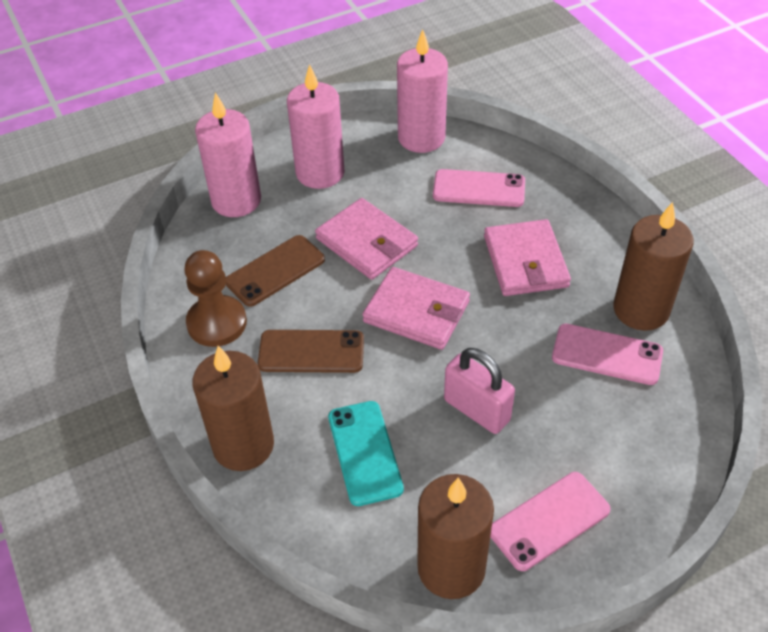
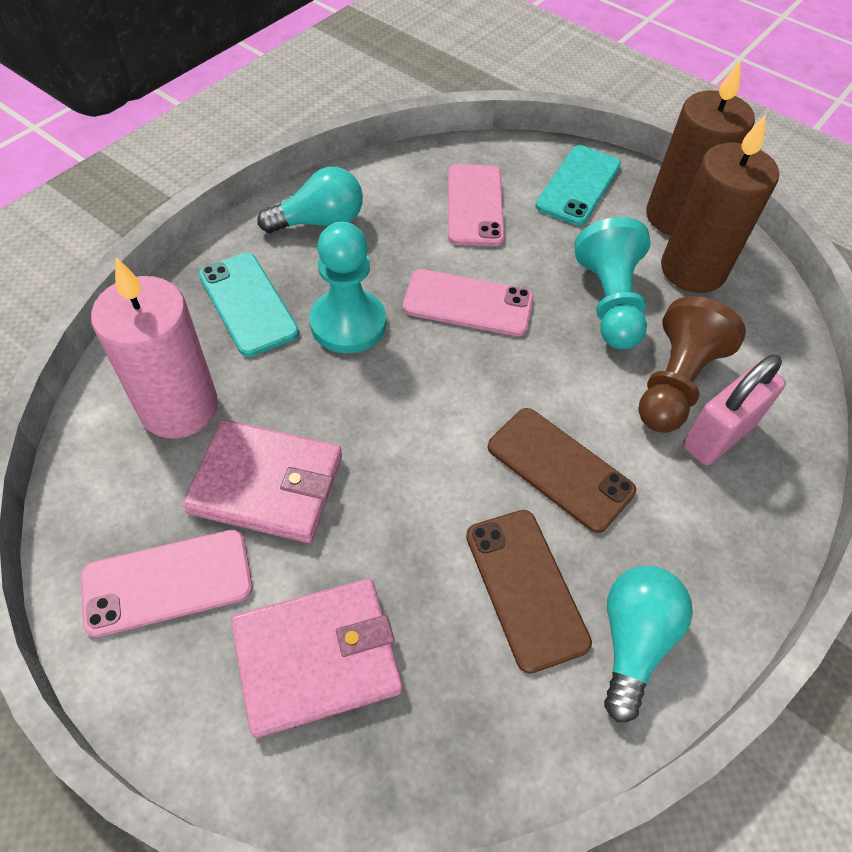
brown candle: [192,346,274,471] [417,474,494,599] [613,202,694,331] = 3 -> [646,60,755,236] [661,114,779,293] = 2
pink candle: [195,92,261,217] [287,64,345,189] [397,29,448,153] = 3 -> [91,257,218,439] = 1
pink wallet: [315,198,418,280] [362,267,470,350] [484,219,571,296] = 3 -> [182,419,342,543] [231,578,402,738] = 2
turquoise light bulb: none = 0 -> [257,167,363,233] [604,566,693,723] = 2
turquoise pawn: none = 0 -> [310,222,386,353] [574,217,651,350] = 2
turquoise phone: [328,401,404,506] = 1 -> [199,253,299,357] [535,145,621,226] = 2

